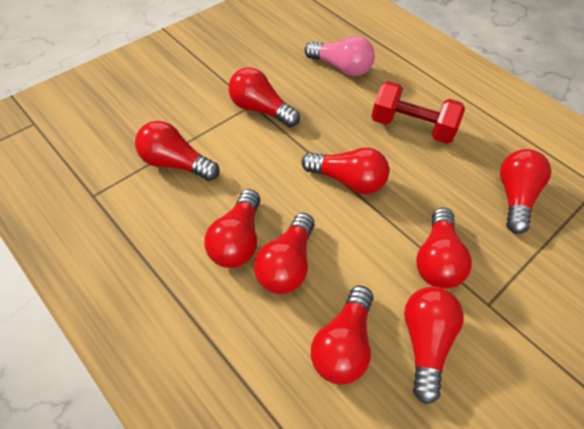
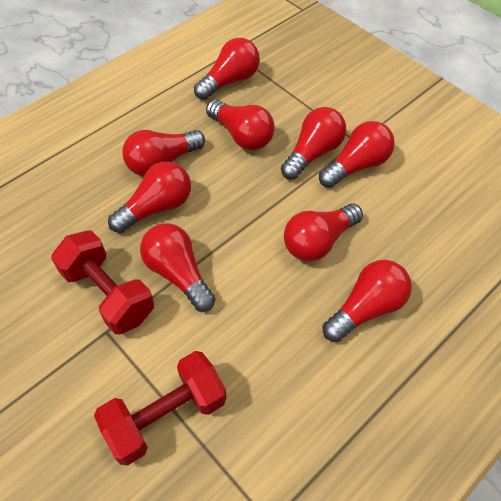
pink light bulb: [304,36,375,76] = 1 -> none = 0
red dumbbell: [371,81,465,144] = 1 -> [51,230,154,334] [94,351,227,466] = 2

